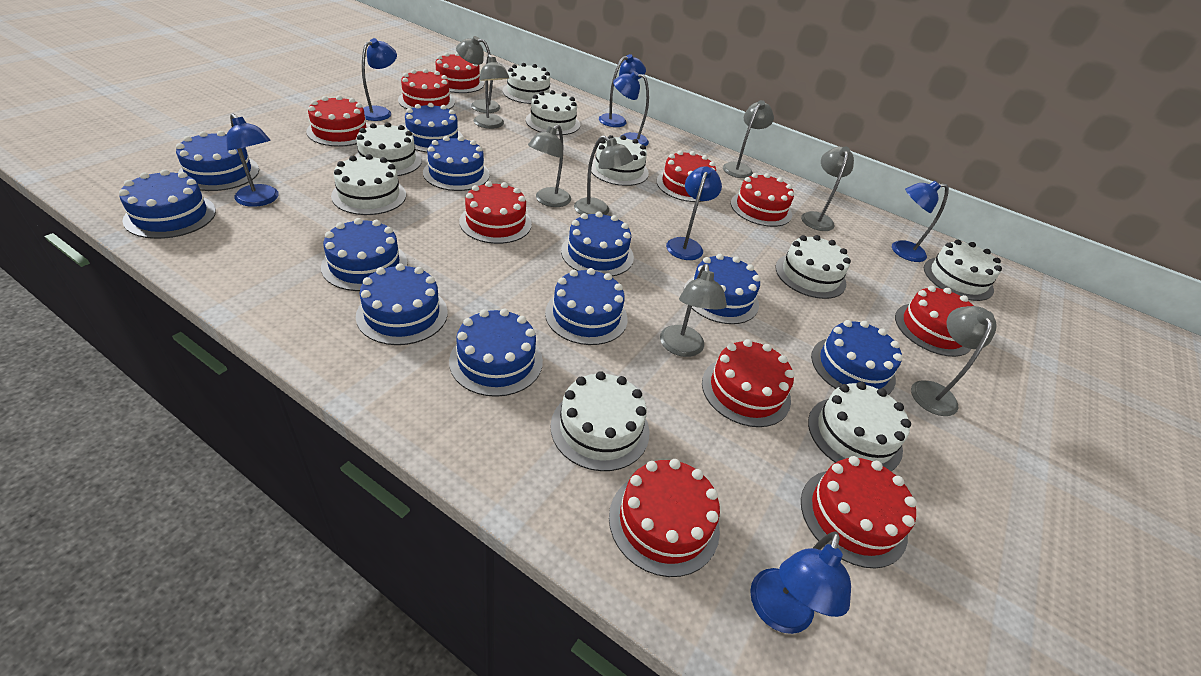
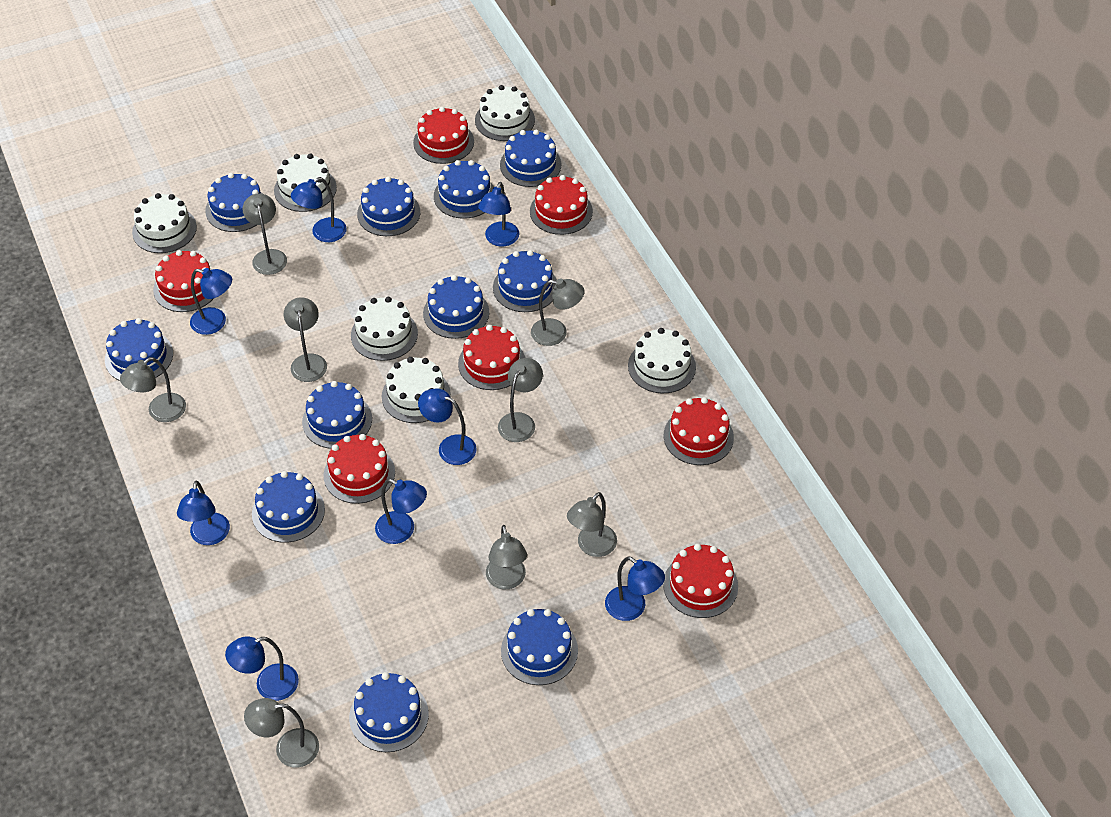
blue lamp: [226,113,279,207] [362,38,397,121] [599,54,646,127] [613,71,649,146] [666,167,722,260] [750,531,851,634] [892,181,949,262] = 7 -> [177,481,230,545] [190,268,232,335] [225,636,299,701] [291,177,347,242] [375,479,427,544] [418,388,477,465] [478,182,519,247] [605,557,665,621] = 8
red cake: [306,95,370,147] [398,69,455,109] [435,52,484,93] [459,181,532,244] [609,459,720,577] [656,150,716,202] [702,339,794,427] [731,173,794,227] [801,456,917,568] [895,286,973,357] = 10 -> [153,250,214,312] [324,434,395,504] [413,107,474,164] [458,325,525,390] [530,175,593,235] [663,544,738,618] [664,397,734,465] = 7
white cake: [331,154,406,215] [355,122,422,176] [503,63,551,104] [526,90,580,135] [550,371,649,471] [591,135,649,186] [776,235,851,299] [808,382,911,471] [924,240,1002,301] = 9 -> [132,193,197,253] [274,154,337,212] [351,297,418,361] [382,357,451,423] [475,85,535,141] [628,328,696,393] = 6

